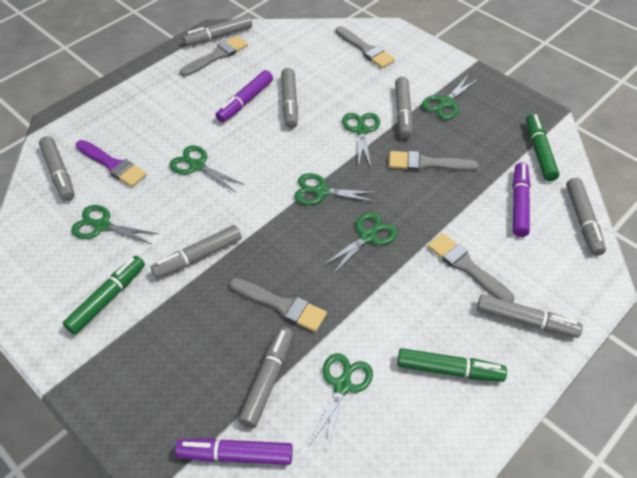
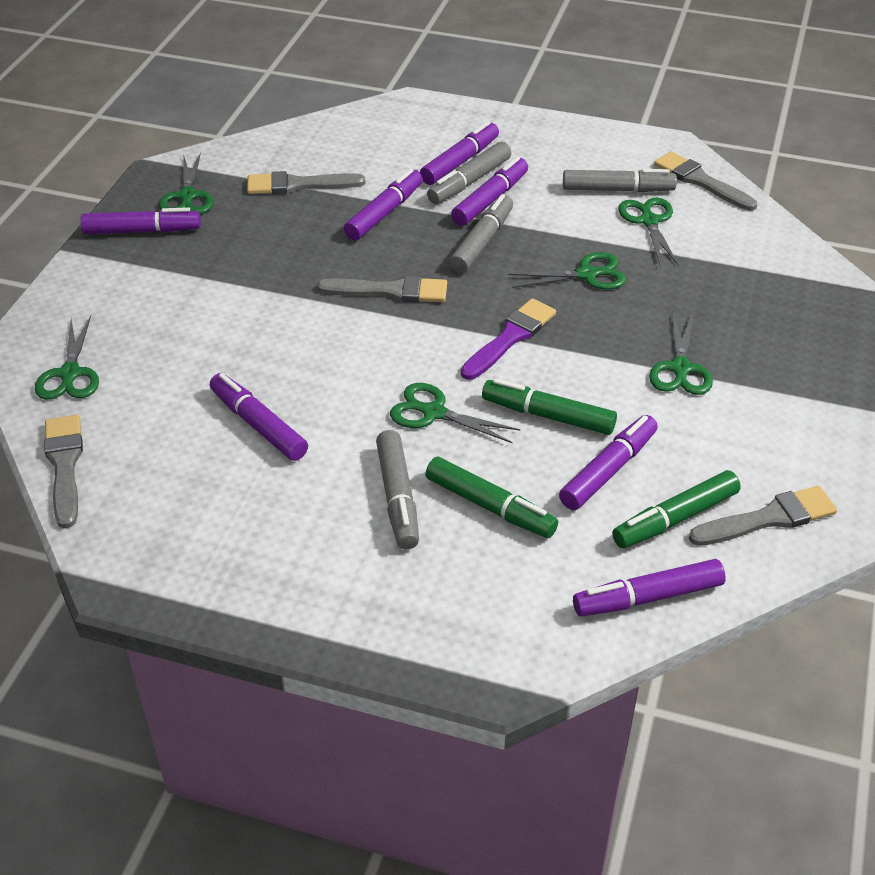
green scissors: [71,205,159,244] [170,145,245,192] [294,173,379,205] [309,353,373,452] [322,212,397,275] [342,113,380,167] [422,76,479,120] = 7 -> [35,316,99,400] [159,152,214,214] [390,383,521,443] [508,252,626,290] [618,198,678,265] [649,312,713,395] = 6
grey marker: [39,136,75,201] [151,225,242,279] [183,15,252,46] [238,327,293,428] [281,68,298,129] [395,77,413,139] [477,294,583,338] [566,178,606,256] = 8 -> [376,430,419,549] [427,142,511,204] [449,194,513,273] [563,169,677,192] = 4
purple marker: [175,438,293,465] [215,70,273,122] [512,163,530,237] = 3 -> [80,207,201,234] [210,373,308,461] [344,169,423,240] [420,121,499,185] [451,157,528,226] [559,415,658,510] [573,559,726,617] = 7

